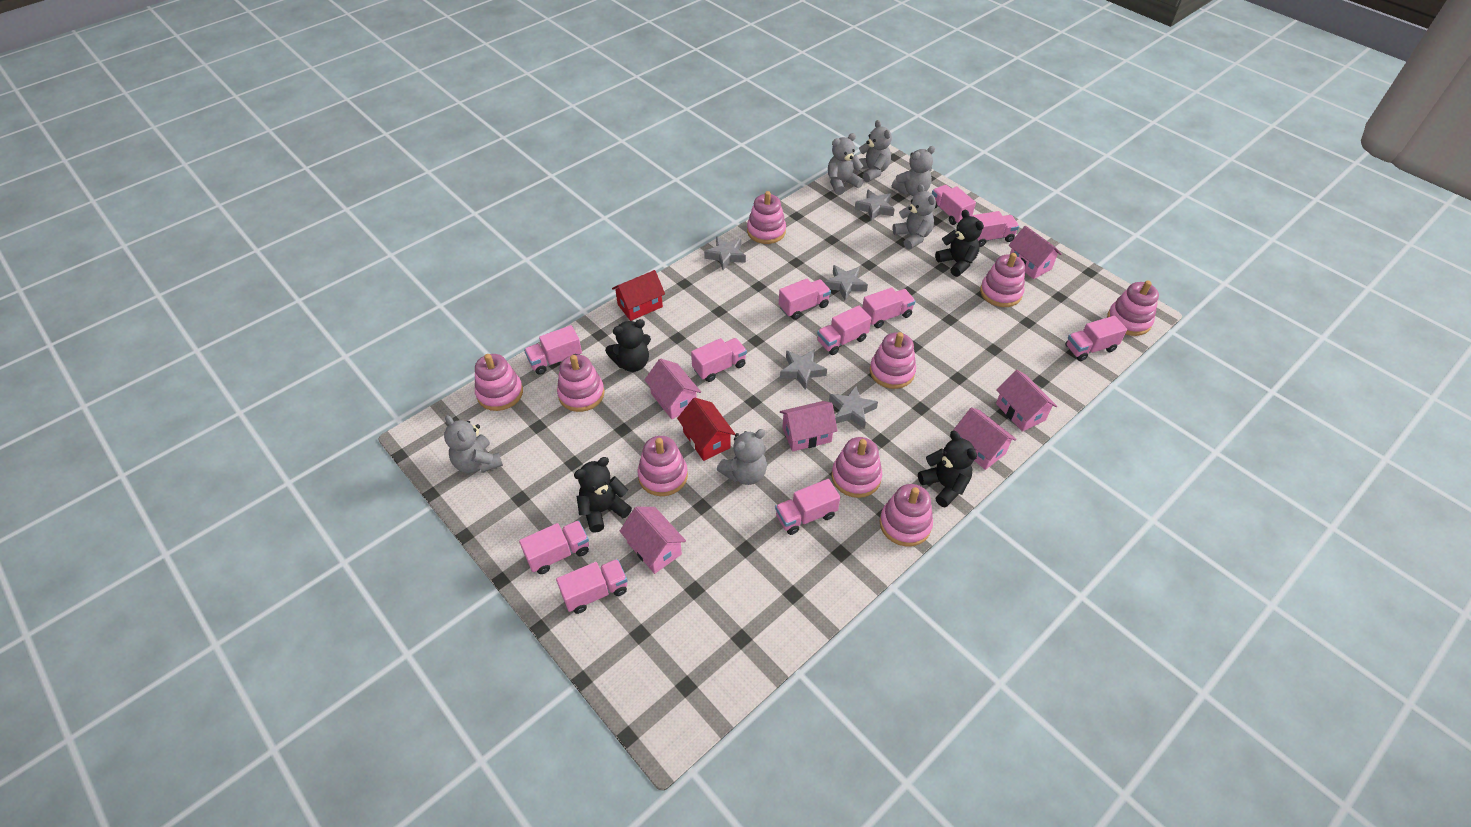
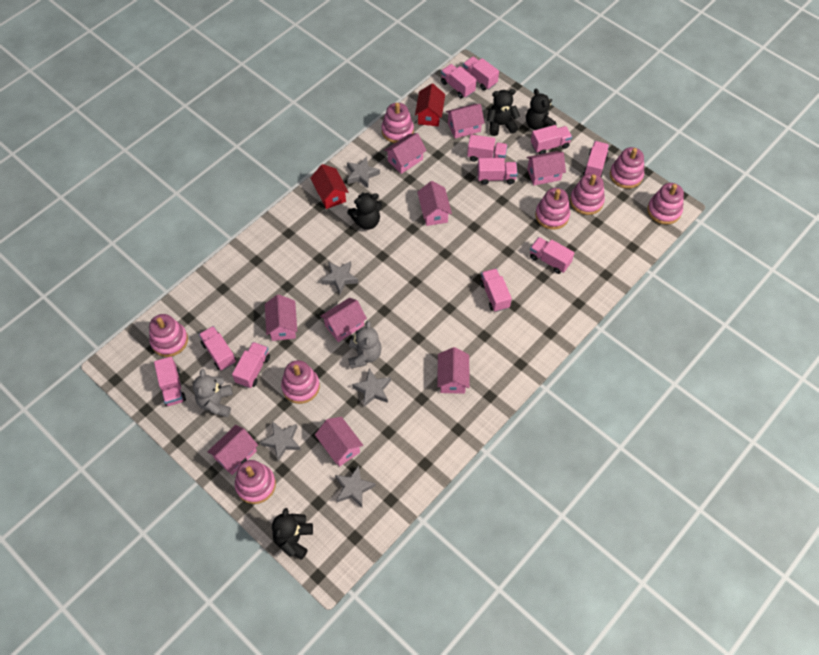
grey teddy bear: [444,415,503,473] [717,429,767,485] [828,133,864,195] [854,120,892,182] [892,146,935,196] [893,184,936,249] = 6 -> [193,369,233,417] [348,321,382,368] = 2
pink house: [620,507,686,574] [644,358,701,419] [780,401,838,452] [953,407,1017,470] [996,370,1057,432] [1009,226,1062,279] = 6 -> [208,425,258,475] [265,294,297,341] [315,417,363,467] [320,298,367,342] [384,133,427,174] [417,181,452,226] [437,347,469,394] [446,104,485,138] [527,151,566,185] = 9
pink stacking toy: [475,354,523,411] [557,355,605,412] [637,436,688,496] [747,191,786,244] [831,437,882,498] [870,332,916,389] [880,484,933,546] [980,253,1025,307] [1107,281,1159,336] = 9 -> [149,314,188,357] [235,460,276,504] [281,360,320,404] [382,103,414,143] [535,188,570,230] [570,173,605,215] [610,147,644,189] [647,183,684,225] = 8

